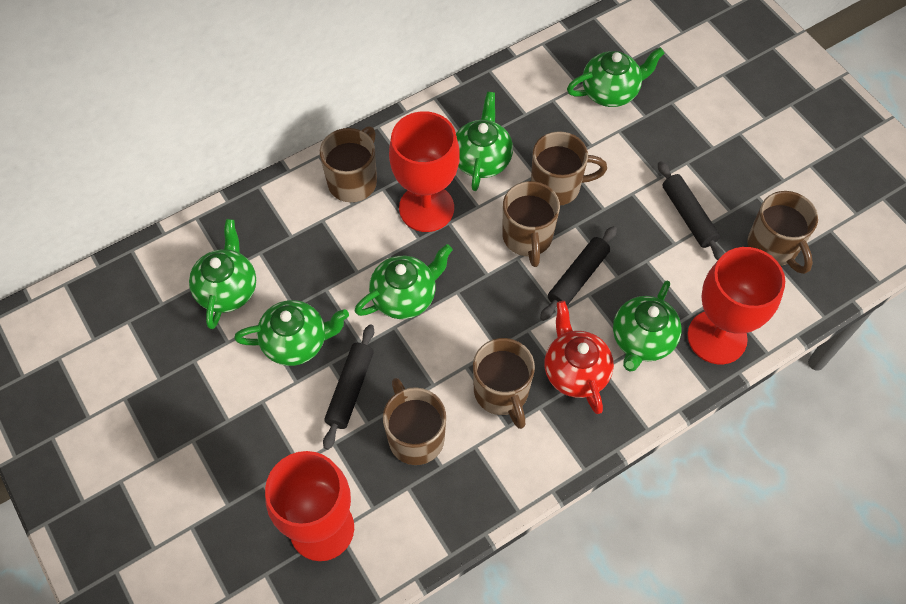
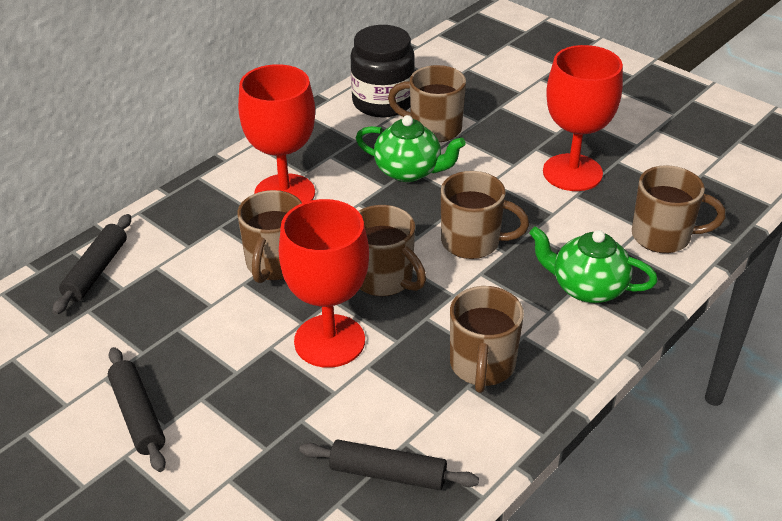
black jar: none = 0 -> [351,25,415,118] = 1
green teapot: [189,219,256,329] [234,300,349,366] [355,244,453,319] [456,92,513,191] [567,47,665,107] [613,280,682,372] = 6 -> [356,115,466,182] [529,226,658,303] = 2
red teapot: [544,301,614,414] = 1 -> none = 0

